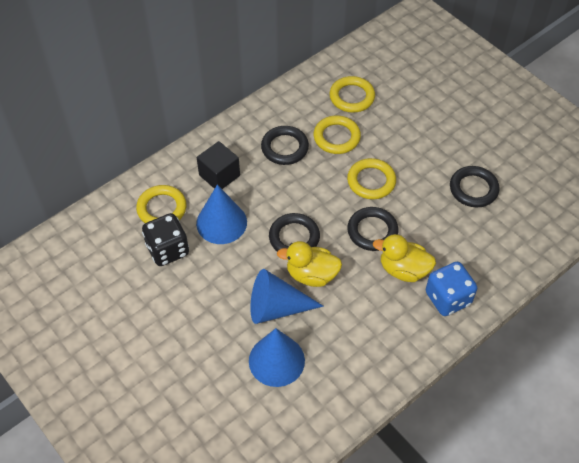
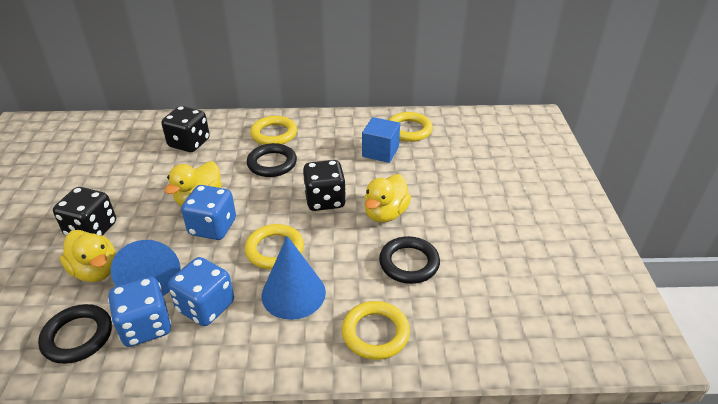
black cube: [197,141,240,189] = 1 -> none = 0
black dice: [142,213,189,266] = 1 -> [53,187,116,236] [162,106,210,152] [303,160,346,211] = 3
black ring: [261,126,309,165] [269,213,320,252] [347,207,398,251] [450,166,499,208] = 4 -> [38,304,112,364] [247,143,297,177] [379,236,440,284] = 3
blue cone: [196,185,247,244] [249,328,305,387] [250,269,324,324] = 3 -> [111,240,181,296] [262,236,326,320] = 2
blue cube: none = 0 -> [362,117,400,163] = 1
blue dice: [426,262,477,316] = 1 -> [108,276,172,347] [168,257,234,326] [181,185,236,240] = 3
yellow duck: [277,241,342,287] [373,234,436,282] = 2 -> [60,230,116,282] [165,161,222,206] [364,174,411,223] = 3

